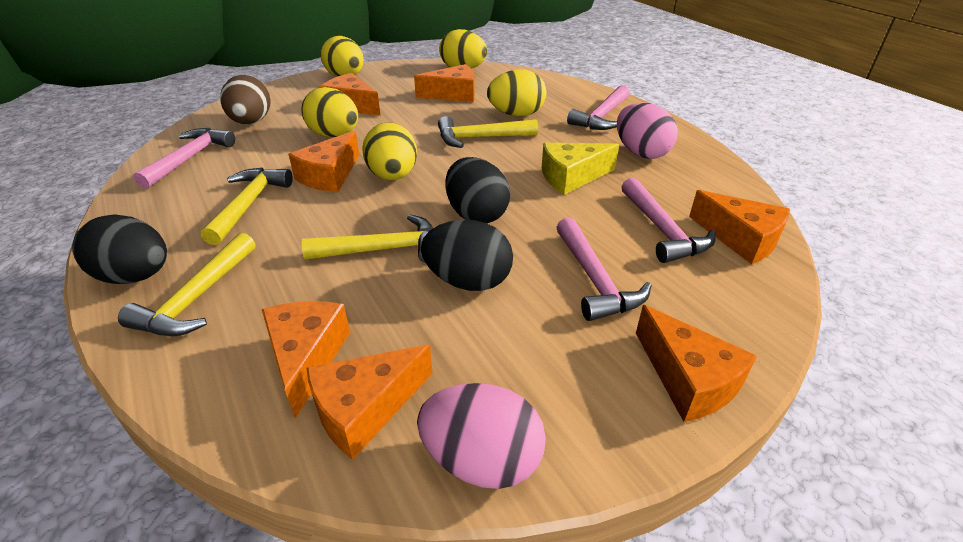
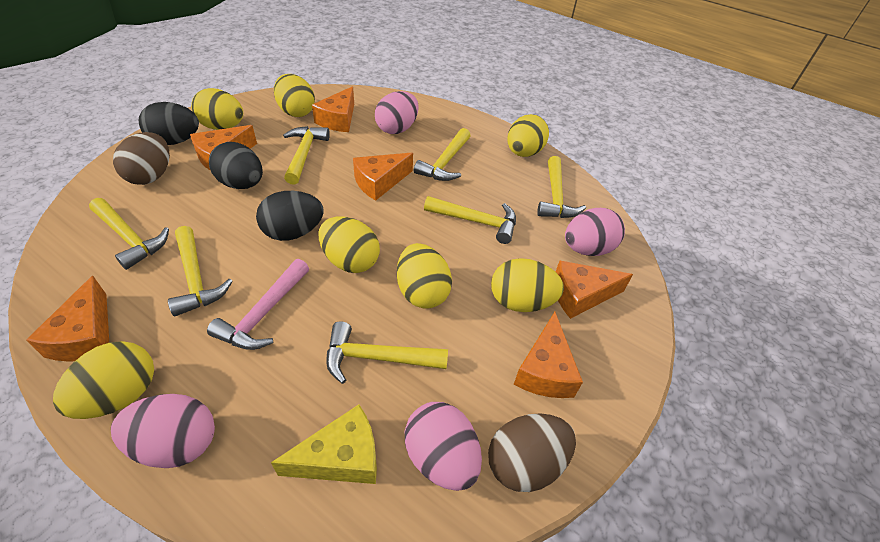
brown egg: [220,75,271,124] = 1 -> [113,132,170,185] [488,413,576,492] = 2
orange cheese: [262,301,350,419] [288,130,359,193] [307,345,433,460] [319,73,381,116] [414,64,475,102] [636,305,757,422] [689,190,790,265] = 7 -> [26,276,109,362] [190,125,257,171] [312,86,354,132] [353,153,413,201] [514,312,583,398] [556,261,633,319] = 6
pink egg: [417,383,546,489] [617,103,678,159] = 2 -> [111,394,215,468] [375,91,419,134] [405,402,482,491] [565,208,625,256] = 4
pink hammer: [133,128,235,189] [556,217,652,321] [567,85,630,130] [621,178,716,263] = 4 -> [207,259,309,350] = 1
yellow egg: [301,87,358,137] [321,36,364,77] [362,122,417,180] [439,29,487,69] [487,69,546,116] = 5 -> [53,341,154,419] [191,88,243,130] [274,74,315,117] [319,216,380,273] [397,243,452,309] [491,258,564,312] [507,114,549,157] = 7
yellow hammer: [118,233,255,336] [201,168,293,245] [302,215,433,263] [438,116,538,148] = 4 -> [89,198,169,270] [168,226,233,316] [283,126,330,185] [326,321,448,384] [414,128,471,181] [424,196,516,244] [537,156,586,218] = 7

